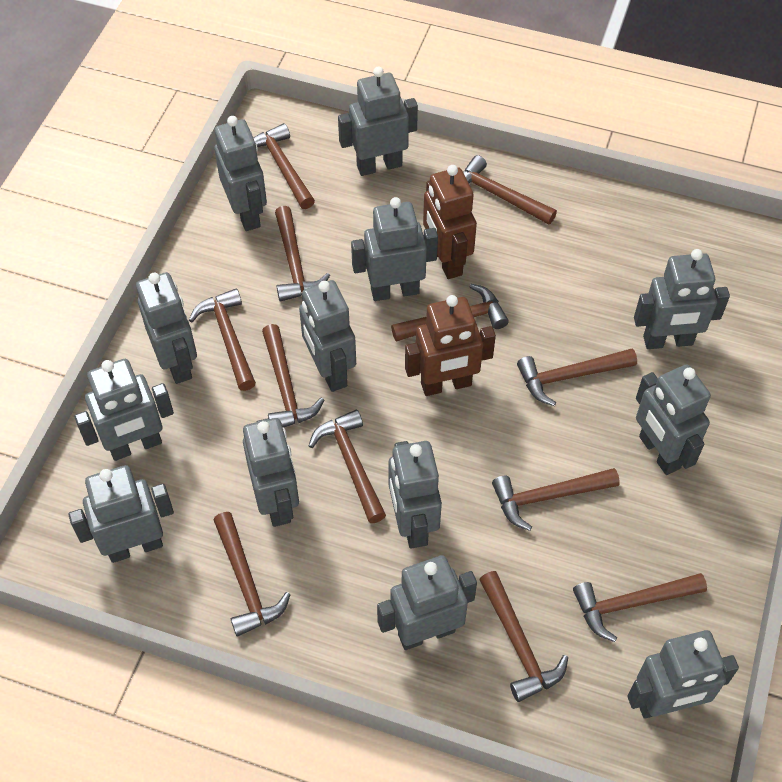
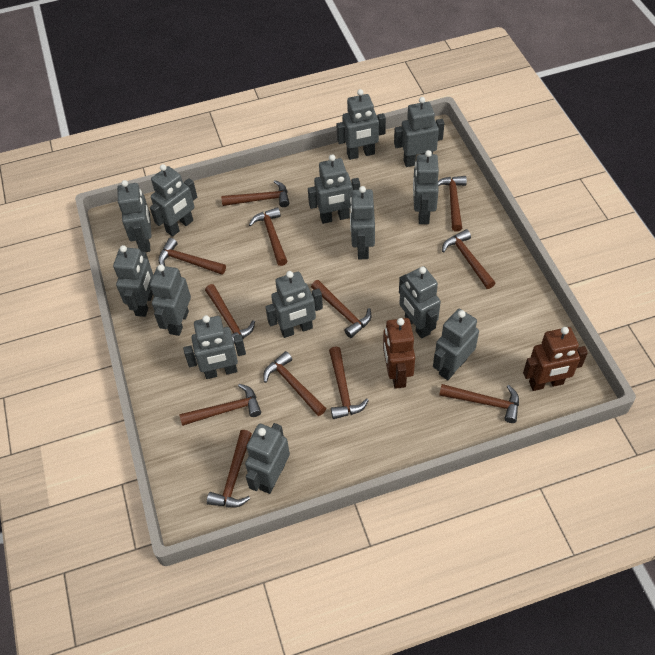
grey robot: [68,465,174,563] [74,359,174,461] [136,272,197,384] [214,116,267,231] [243,418,299,527] [299,280,356,392] [338,66,418,176] [351,197,438,301] [377,555,477,650] [389,441,442,549] [627,630,739,719] [634,249,730,349] [636,364,711,475] = 13 -> [113,245,153,317] [117,180,151,252] [150,164,197,237] [150,264,191,336] [183,315,246,379] [245,423,290,494] [265,271,323,338] [308,155,360,224] [336,89,386,160] [350,186,375,259] [394,97,445,167] [399,266,441,339] [413,150,439,224] [433,309,479,380] = 14

